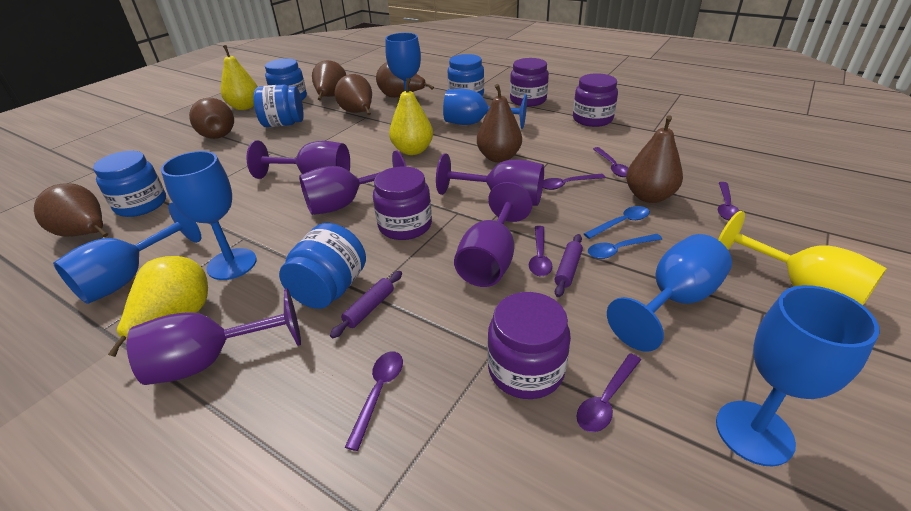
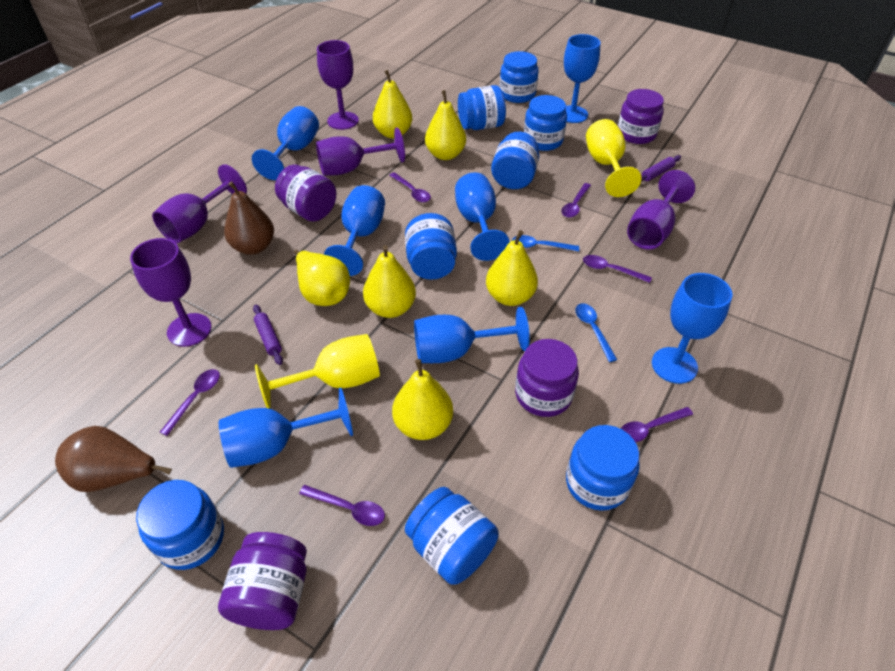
blue goblet: [53,202,201,304] [161,151,257,280] [385,33,424,111] [443,89,527,129] [607,234,732,352] [716,285,880,467] = 6 -> [219,388,353,468] [252,106,319,180] [323,185,385,276] [414,307,530,363] [455,172,510,261] [564,34,601,123] [652,273,732,384] = 7
blue jar: [93,151,166,217] [253,84,304,127] [265,58,307,100] [279,223,366,309] [448,54,484,96] = 5 -> [136,480,224,570] [405,213,457,280] [405,487,499,585] [458,85,506,130] [491,132,539,189] [499,51,539,103] [524,95,567,151] [566,425,640,511] = 8
brown pear: [34,183,108,237] [189,98,234,139] [312,60,346,100] [335,74,372,115] [376,62,434,98] [477,84,522,162] [626,115,683,203] = 7 -> [55,426,172,492] [224,181,274,255] = 2
yellow goblet: [718,211,887,305] = 1 -> [255,334,380,409] [586,119,642,197] = 2
yellow pear: [108,256,208,357] [221,45,258,110] [389,78,433,155] = 3 -> [294,249,350,306] [363,245,416,318] [373,70,412,138] [392,359,453,440] [425,90,466,160] [486,230,538,306] = 6

